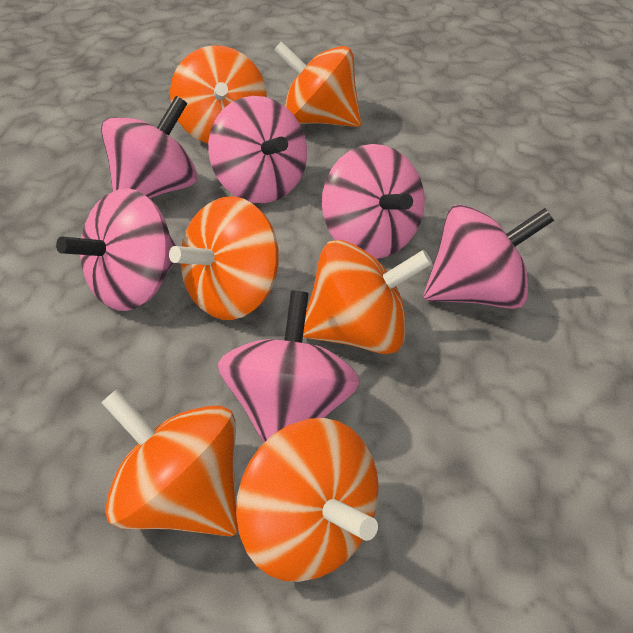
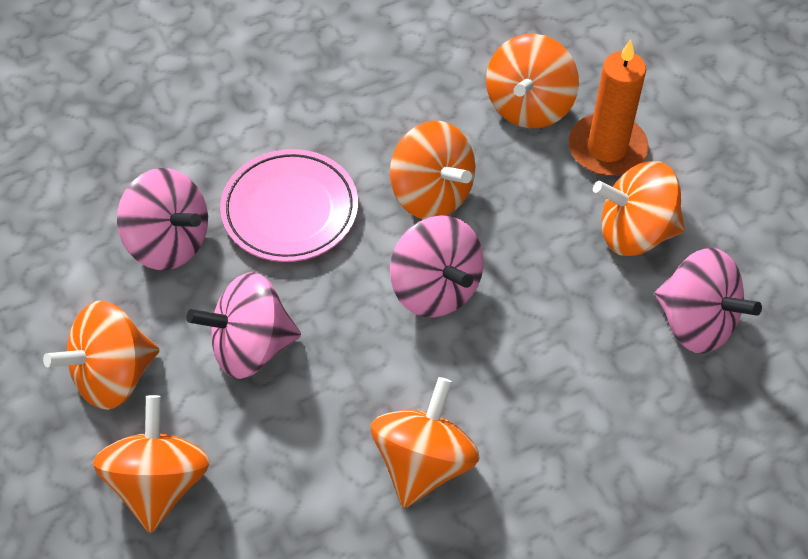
orange candle: none = 0 -> [568,40,649,176] = 1
pink plate: none = 0 -> [220,149,358,262] = 1
pink spinning top: [56,188,176,311] [101,96,197,198] [208,96,307,203] [218,290,360,443] [322,144,425,259] [424,204,554,309] = 6 -> [117,168,208,270] [186,272,301,379] [390,215,484,317] [655,248,762,353] = 4

